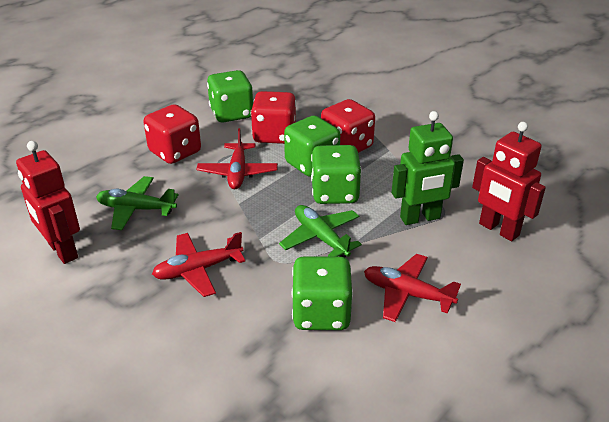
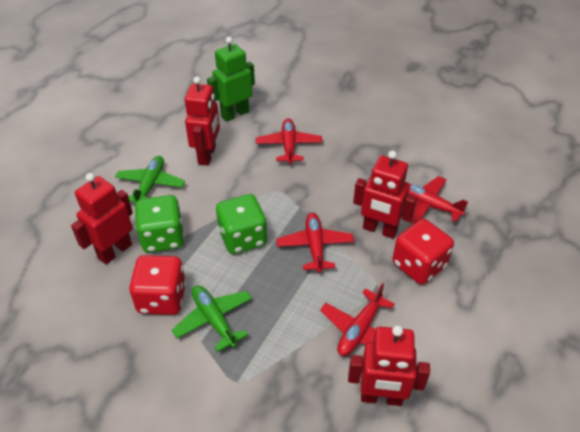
green dice: [207,70,253,122] [284,115,340,177] [291,256,353,330] [311,145,362,204] = 4 -> [135,195,184,253] [216,194,267,254] = 2
red dice: [143,104,201,164] [251,91,296,144] [321,99,375,153] = 3 -> [129,255,186,315] [393,219,454,284] = 2
red plane: [152,232,245,297] [196,128,278,189] [364,254,461,322] = 3 -> [256,118,322,164] [276,213,354,273] [320,283,395,356] [408,176,468,224] = 4
red robot: [16,141,80,264] [472,122,546,241] = 2 -> [71,173,133,264] [185,76,220,165] [348,325,430,406] [353,151,417,239] = 4

